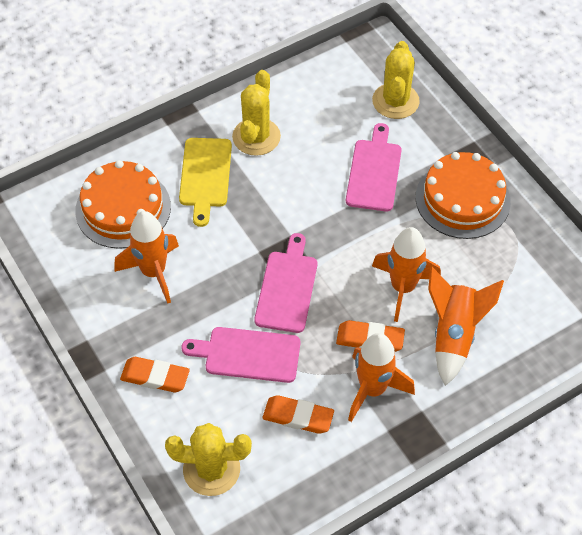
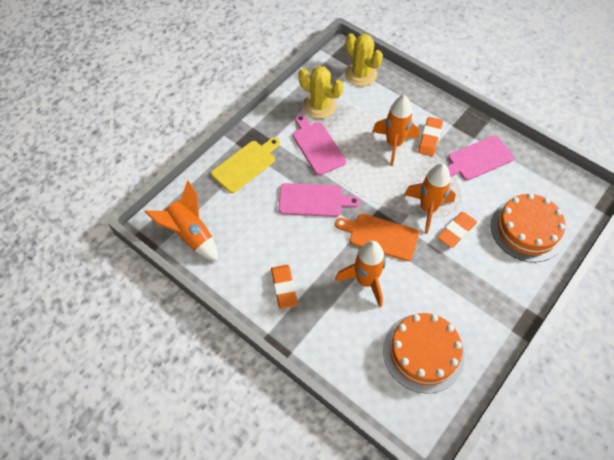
orange cutting board: none = 0 -> [335,213,419,261] = 1
yellow cactus: [165,423,252,496] [232,70,281,156] [372,41,420,119] = 3 -> [298,66,343,119] [345,33,383,86] = 2

